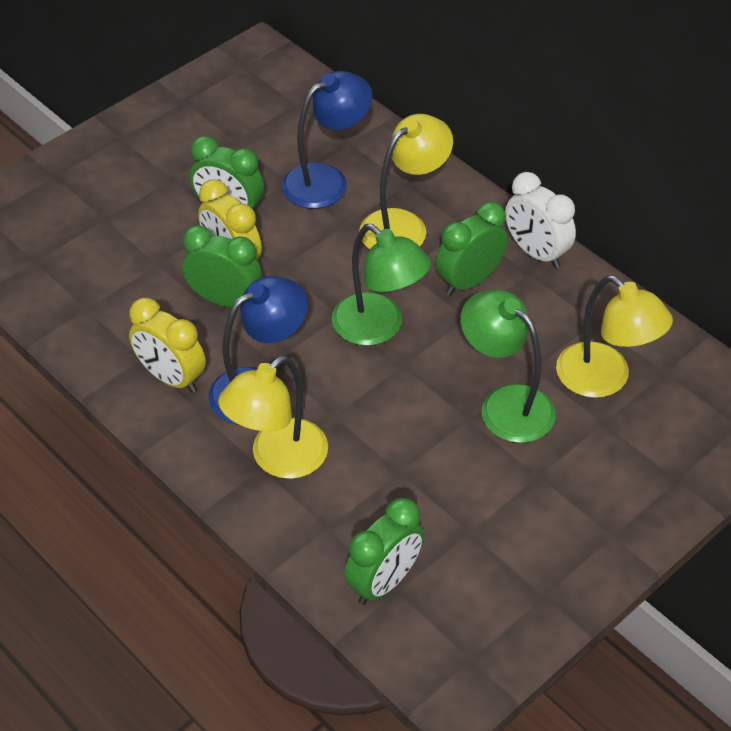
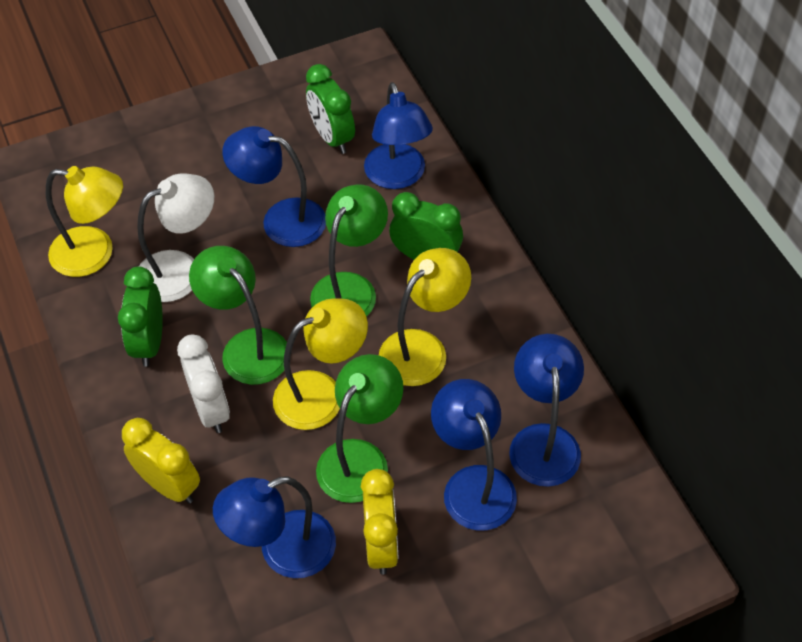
blue lamp: [208,276,308,424] [282,71,373,209] = 2 -> [213,476,336,578] [222,126,326,247] [364,82,433,189] [431,379,517,531] [509,334,584,487] = 5
green clock: [182,225,262,307] [190,136,264,209] [344,498,424,605] [436,202,508,295] = 4 -> [118,266,163,367] [306,64,355,154] [389,192,463,260] = 3
green lamp: [332,224,431,346] [461,290,556,443] = 2 -> [189,246,287,385] [310,184,388,317] [316,354,403,503] = 3
white lamp: none = 0 -> [137,173,214,302] = 1

